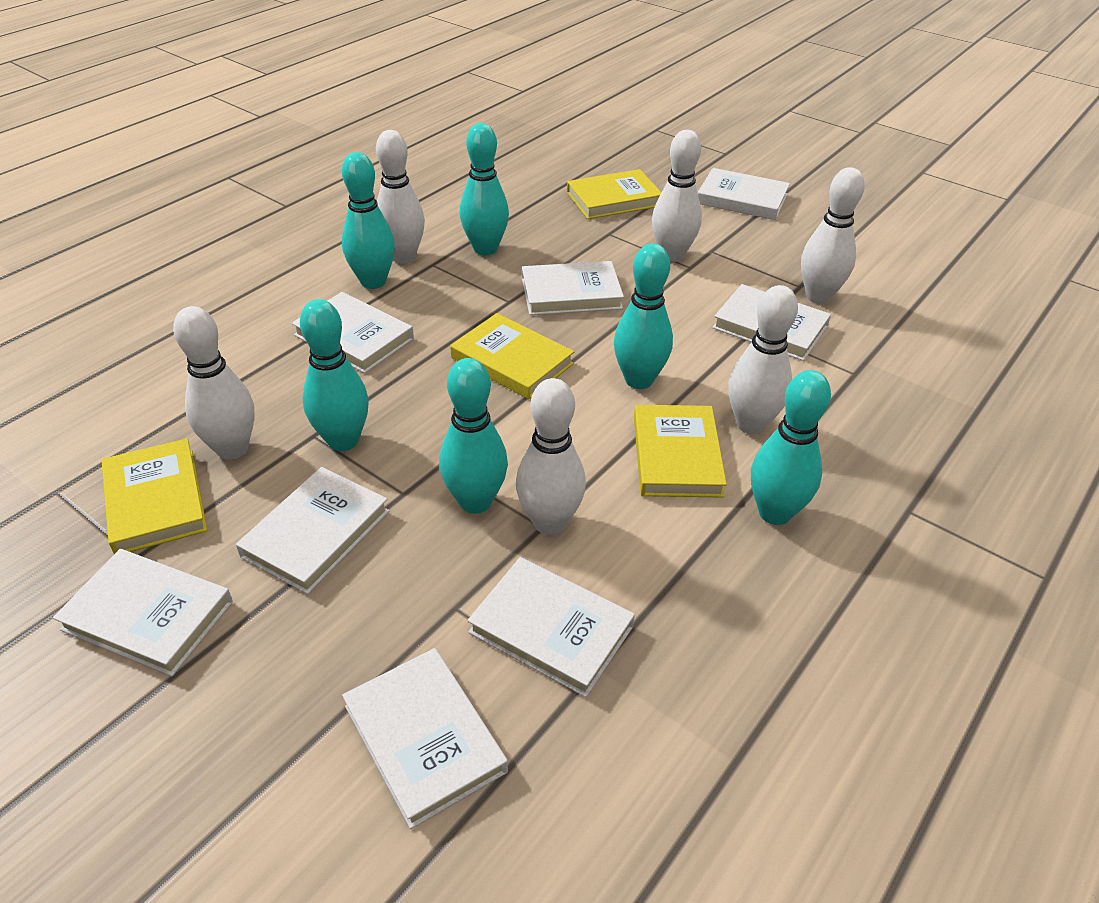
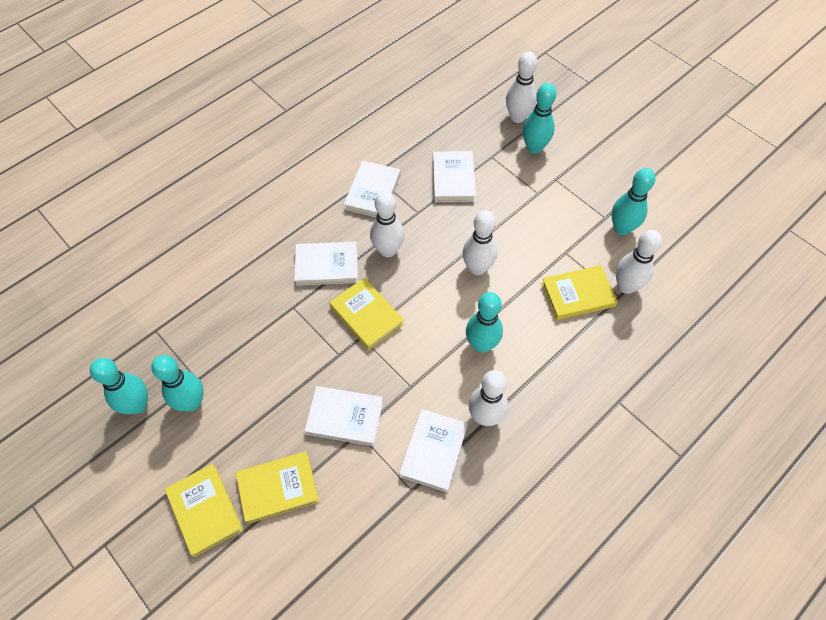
turquoise bowling pin: [300,299,369,451] [342,152,395,289] [439,358,508,514] [460,123,509,255] [614,243,673,389] [751,370,831,525] = 6 -> [90,358,148,414] [151,355,204,412] [466,292,503,353] [523,83,556,154] [612,168,655,235] = 5
white book: [53,549,233,676] [236,467,389,594] [292,292,414,373] [342,648,508,829] [467,557,635,697] [522,261,624,315] [698,168,790,220] [712,284,831,361] = 8 -> [294,242,358,286] [304,386,383,446] [344,161,400,217] [399,409,468,492] [433,151,476,202] = 5
white bowling pin: [173,306,255,460] [376,130,425,264] [516,378,586,535] [652,130,702,262] [728,285,798,434] [801,167,865,304] = 6 -> [370,191,404,257] [462,210,498,275] [468,370,508,426] [506,52,537,123] [616,230,662,294] = 5

